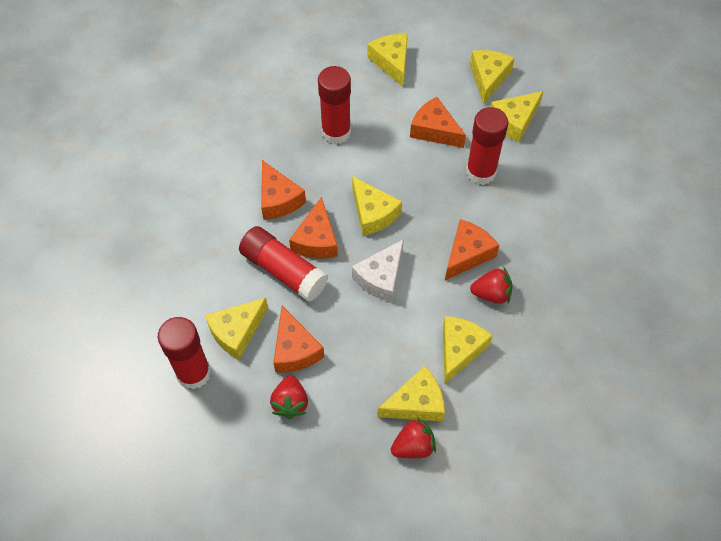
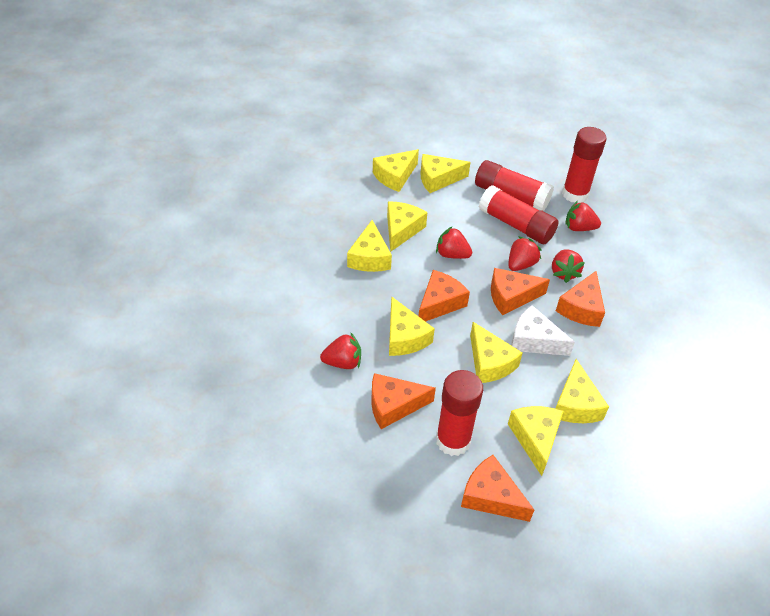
red strawberry: [270,375,308,419] [391,418,436,458] [470,268,513,304] = 3 -> [320,332,361,369] [436,226,472,259] [508,236,542,271] [552,249,585,283] [566,201,601,231] = 5
yellow cheese: [205,298,268,360] [352,176,402,236] [368,34,408,87] [377,366,445,421] [443,316,493,384] [470,50,515,105] [491,91,543,142] = 7 -> [347,220,392,272] [373,149,419,192] [387,202,428,252] [389,297,435,356] [420,154,471,193] [470,322,523,383] [508,406,563,476] [555,359,609,423] = 8

